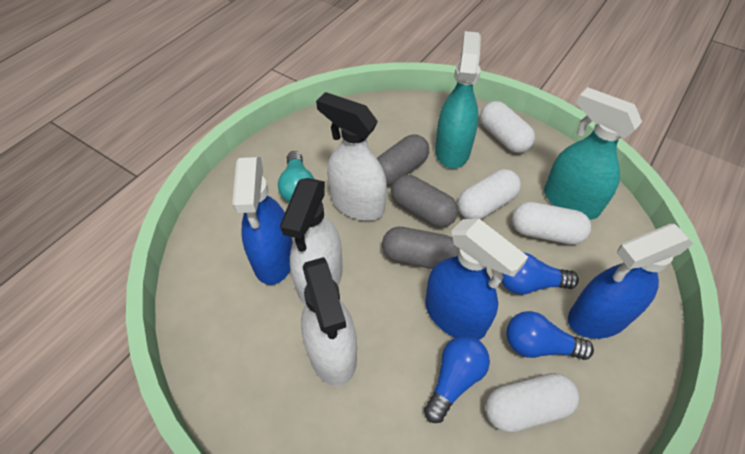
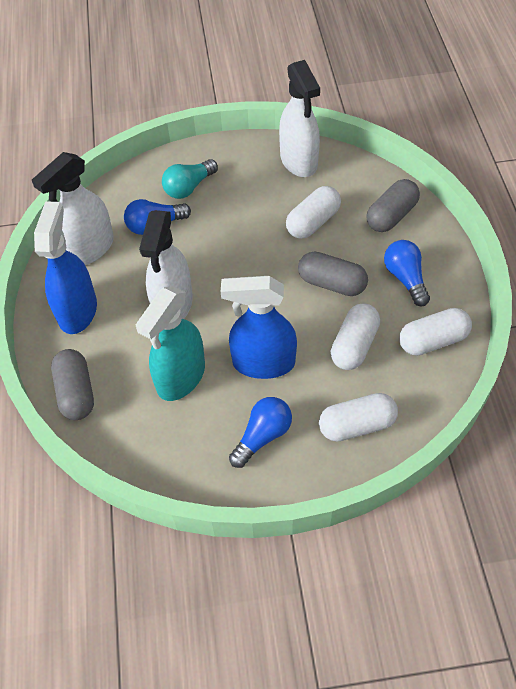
blue spray bottle: [232,157,293,285] [425,219,528,340] [568,224,694,339] = 3 -> [34,201,97,334] [221,276,297,379] = 2
turquoise spray bottle: [435,31,481,169] [544,87,642,220] = 2 -> [136,286,205,401] = 1

